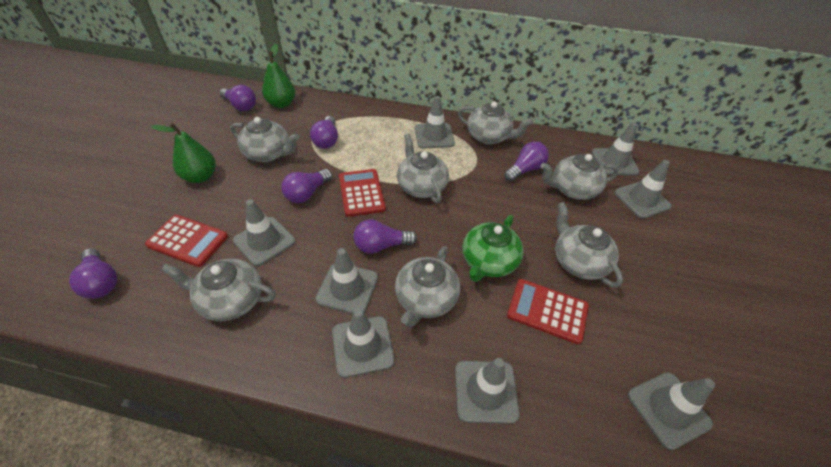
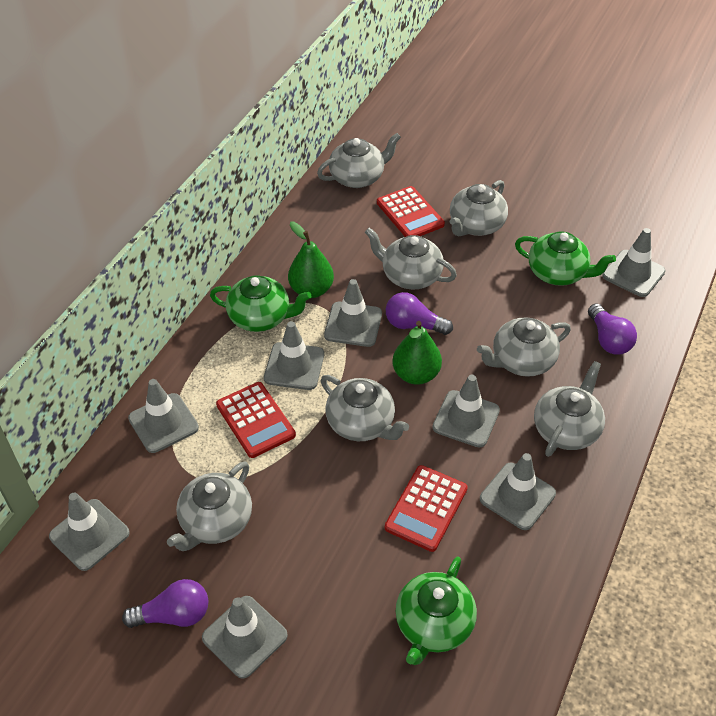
green teapot: [462,215,524,282] = 1 -> [210,275,312,332] [396,556,477,665] [515,231,616,286] = 3
purple light bulb: [69,248,117,299] [220,85,256,111] [281,169,332,203] [310,116,338,149] [354,220,417,254] [504,142,549,182] = 6 -> [122,579,208,628] [386,292,453,335] [588,303,637,355] = 3

